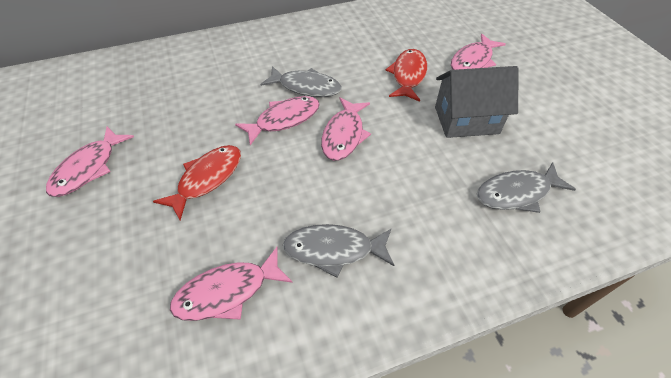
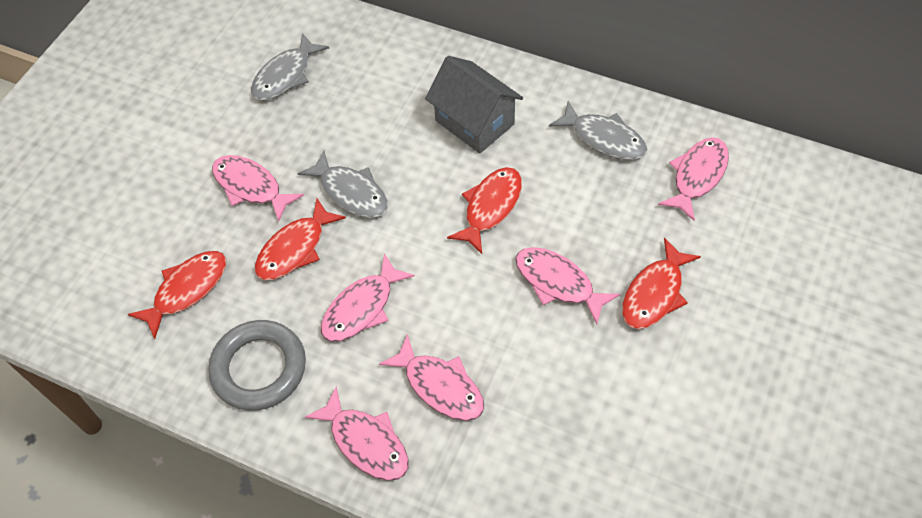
grey ring: none = 0 -> [208,320,306,411] = 1
pink fish: [46,126,134,197] [170,247,293,321] [235,96,320,145] [321,97,371,161] [451,34,506,70] = 5 -> [212,155,304,222] [305,386,408,481] [321,253,415,342] [379,334,484,421] [515,247,620,324] [658,137,729,221] = 6
red fish: [153,145,241,220] [386,49,427,102] = 2 -> [128,251,226,339] [255,198,346,280] [447,167,522,254] [622,238,701,329] = 4

